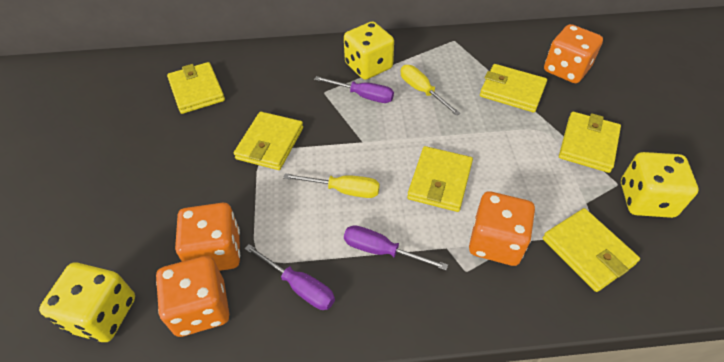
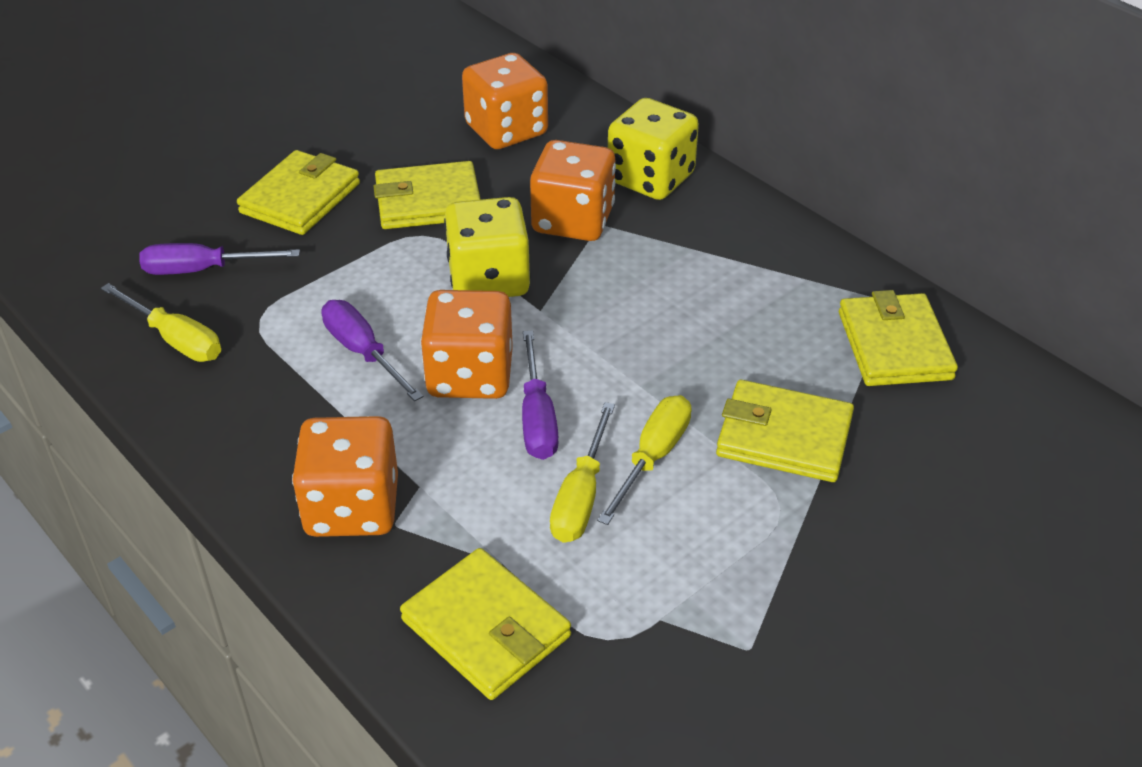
yellow dice: [39,262,135,342] [344,22,394,80] [621,152,698,218] = 3 -> [444,197,531,297] [608,98,699,200] = 2
yellow screwdriver: [283,173,380,198] [400,65,460,116] = 2 -> [101,283,221,362] [550,402,615,543] [597,395,692,525] = 3
yellow wallet: [167,62,225,114] [234,112,303,170] [407,146,473,212] [480,64,547,112] [543,208,640,292] [559,112,621,173] = 6 -> [237,150,360,235] [373,161,481,229] [400,548,571,700] [716,380,854,482] [839,290,958,386] = 5

